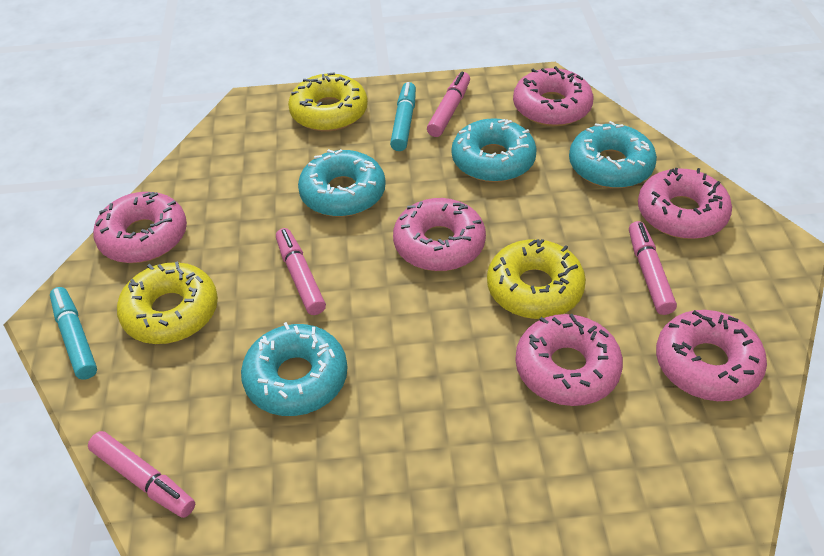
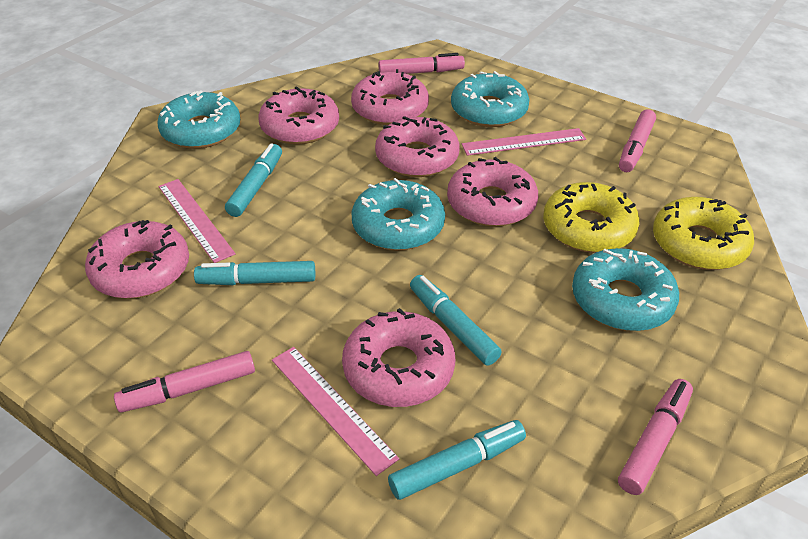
pink ruler: none = 0 -> [158,179,236,263] [272,347,399,476] [462,128,586,156] = 3
turquoise marker: [50,287,97,380] [390,82,416,151] = 2 -> [194,261,315,285] [225,143,282,217] [388,420,526,500] [410,275,502,366] = 4
yellow donut: [117,261,218,344] [288,72,368,132] [487,239,586,319] = 3 -> [543,182,640,253] [653,197,754,270] = 2

